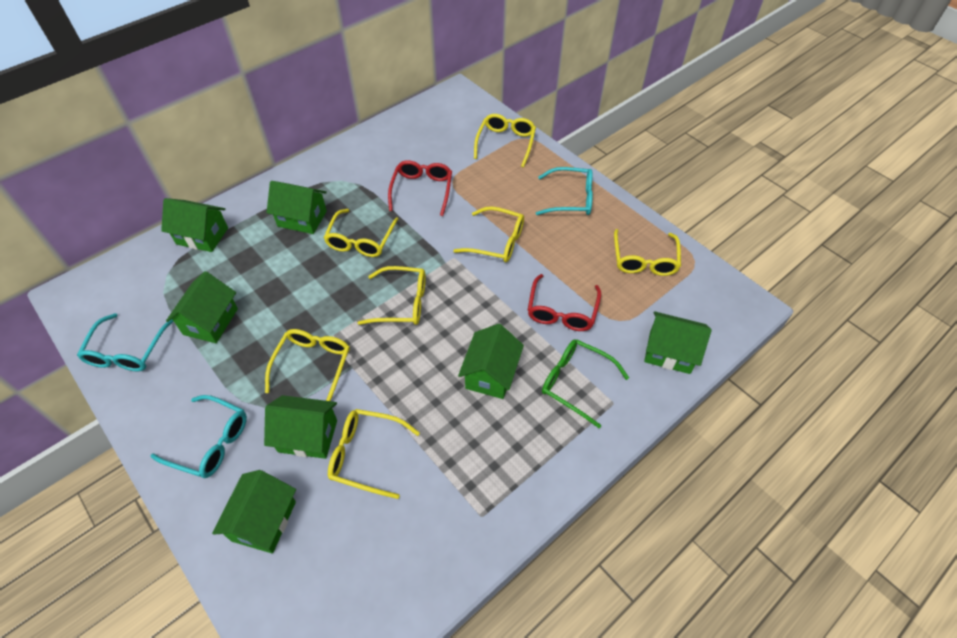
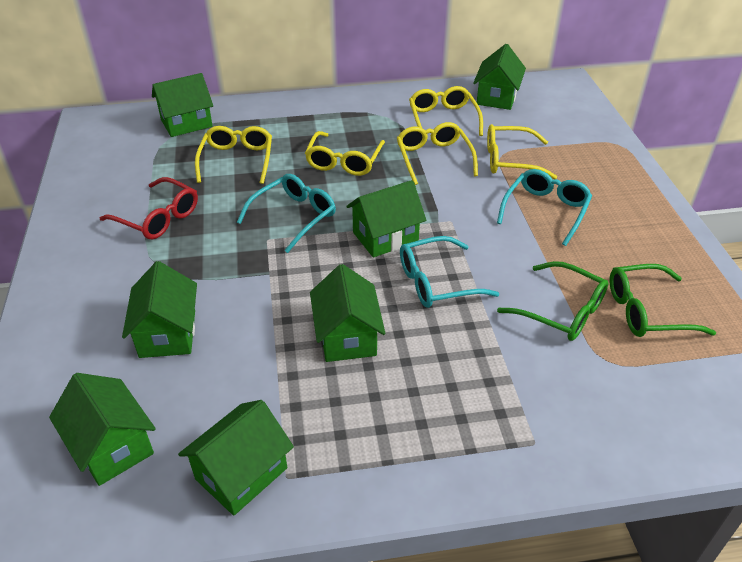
green glasses: [542,339,629,428] = 1 -> [497,261,608,341] [610,264,716,337] = 2
red glasses: [388,160,452,216] [528,274,601,331] = 2 -> [100,177,198,240] = 1
yellow glasses: [265,329,350,401] [324,209,398,257] [328,409,420,499] [358,266,426,325] [453,206,524,263] [474,114,536,168] [614,229,681,276] = 7 -> [195,126,272,184] [305,131,385,176] [397,122,478,185] [409,86,483,136] [487,124,557,179] = 5

